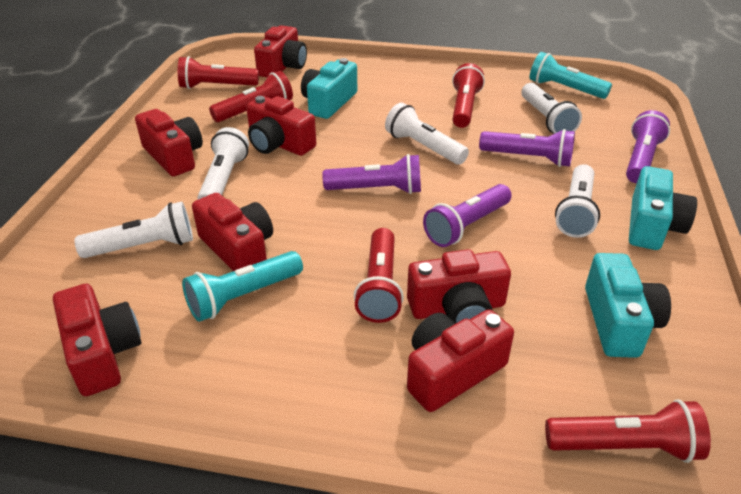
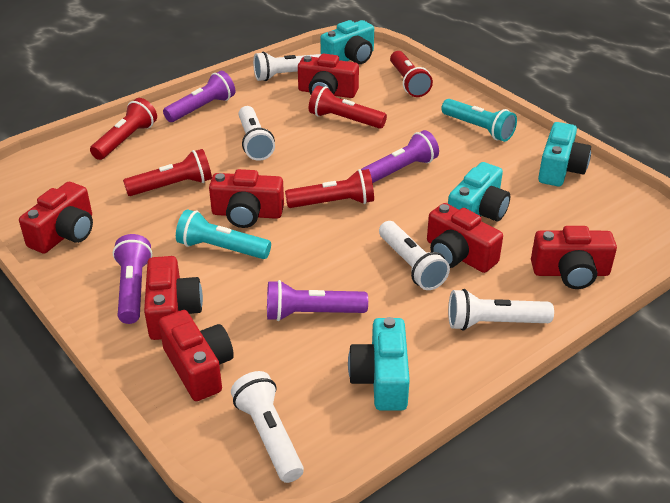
turquoise camera: [301,58,357,119] [585,253,671,358] [629,166,697,250] = 3 -> [321,20,374,64] [348,317,410,411] [448,162,510,221] [538,122,591,186] = 4

